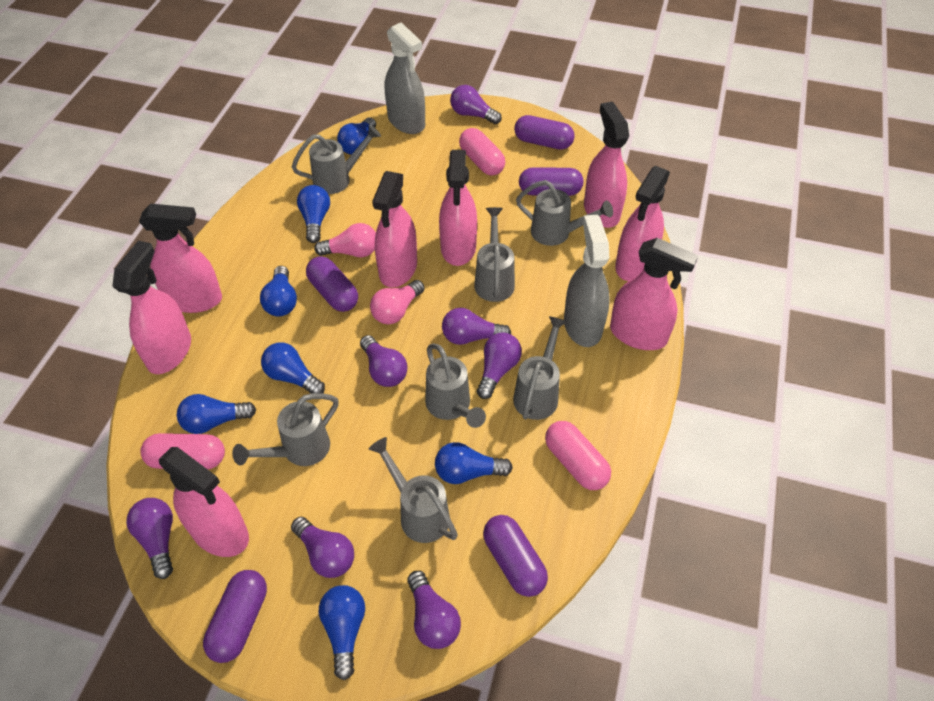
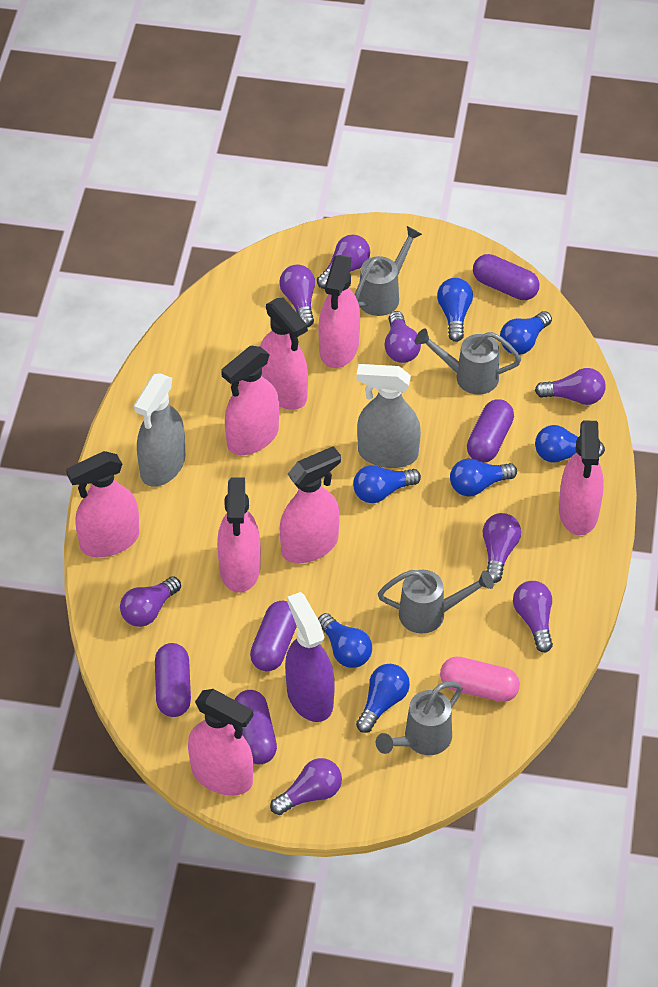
grey watering can: [232,393,339,466] [292,125,381,194] [369,437,458,543] [425,343,486,428] [474,207,515,302] [513,316,567,420] [516,180,613,246] = 7 -> [355,226,422,316] [376,682,463,755] [378,570,494,633] [415,329,521,395] = 4
pink capsule: [140,433,225,469] [459,128,505,175] [545,421,611,490] = 3 -> [440,657,520,702] = 1
pink light bulb: [314,223,376,257] [370,280,425,324] = 2 -> none = 0
purple light bulb: [126,498,173,579] [291,517,354,578] [360,335,408,387] [407,571,461,649] [442,308,511,345] [450,85,502,124] [477,332,522,399] = 7 -> [120,576,181,627] [270,758,342,815] [279,265,315,327] [317,235,370,289] [384,311,421,363] [483,513,521,583] [513,581,553,652] [535,368,606,405] = 8
purple spray bottle: none = 0 -> [285,592,335,722] = 1

